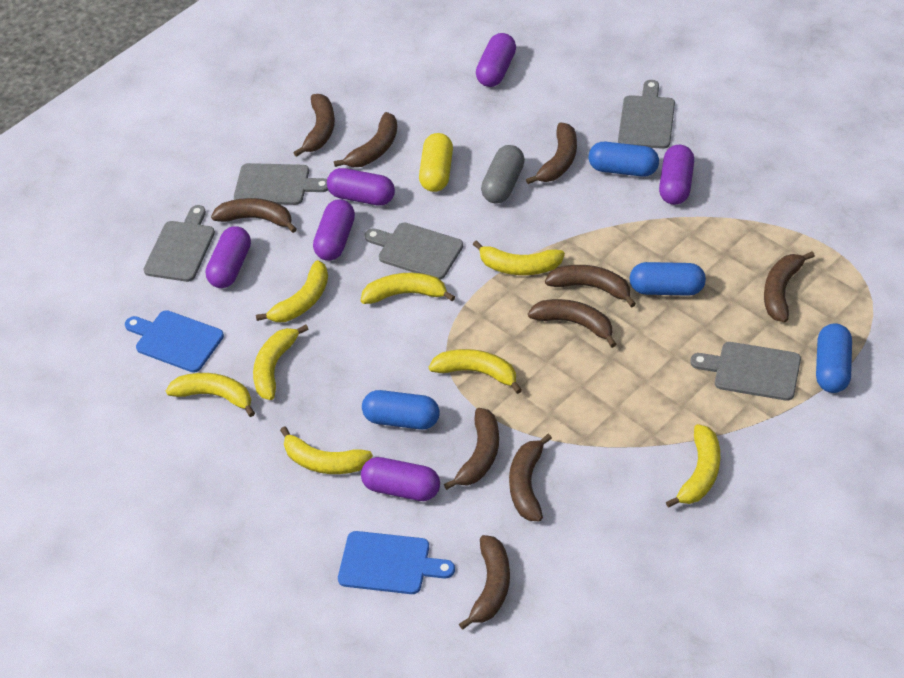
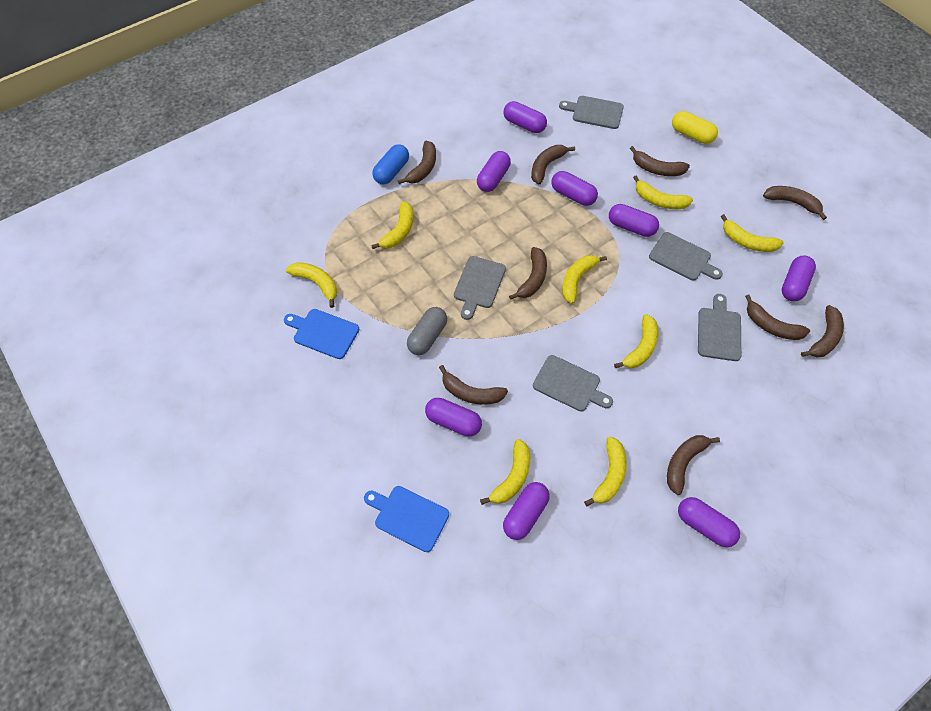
blue capsule: [362,390,440,430] [589,142,659,177] [630,262,706,296] [816,323,852,393] = 4 -> [372,144,409,184] = 1
brown banana: [211,198,297,233] [293,94,335,157] [334,112,397,167] [444,408,499,490] [459,535,510,630] [509,433,552,521] [526,122,577,184] [528,299,616,348] [545,265,636,307] [764,251,815,322] = 10 -> [398,141,436,184] [439,365,508,405] [509,247,547,300] [531,145,575,184] [630,146,690,176] [667,435,720,495] [745,294,810,340] [763,186,827,220] [801,305,844,357] = 9
purple capsule: [206,226,251,288] [313,199,355,261] [327,168,395,205] [361,457,440,501] [476,33,516,87] [659,145,694,205] = 6 -> [425,398,482,436] [477,151,511,192] [503,101,547,133] [503,482,550,540] [551,171,598,206] [609,204,659,237] [678,497,740,547] [782,256,816,301] = 8

